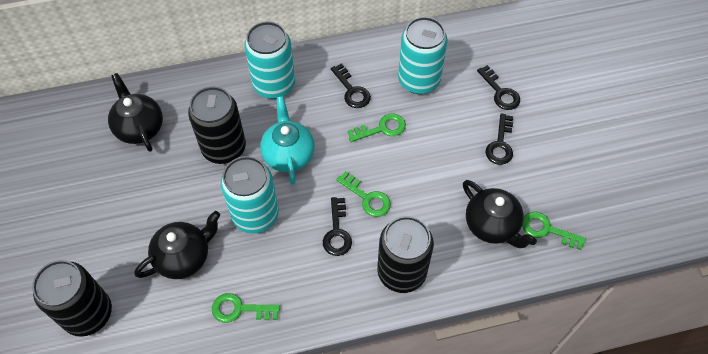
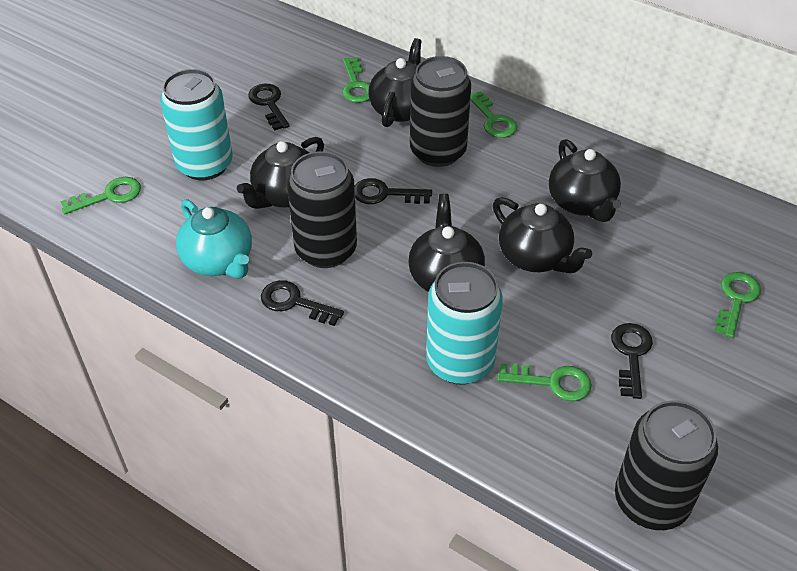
black teapot: [108,73,163,152] [134,211,220,279] [463,180,537,248] = 3 -> [237,137,324,209] [369,38,422,127] [408,194,485,292] [493,197,592,273] [549,139,621,222] = 5
green key: [212,293,280,323] [336,171,391,217] [347,113,406,142] [522,212,586,250] = 4 -> [60,177,141,214] [342,57,370,103] [470,91,517,138] [497,363,592,401] [714,272,761,338] = 5
turquoise can: [221,156,279,234] [244,22,295,99] [398,17,448,94] = 3 -> [160,69,233,180] [426,262,503,385] = 2

